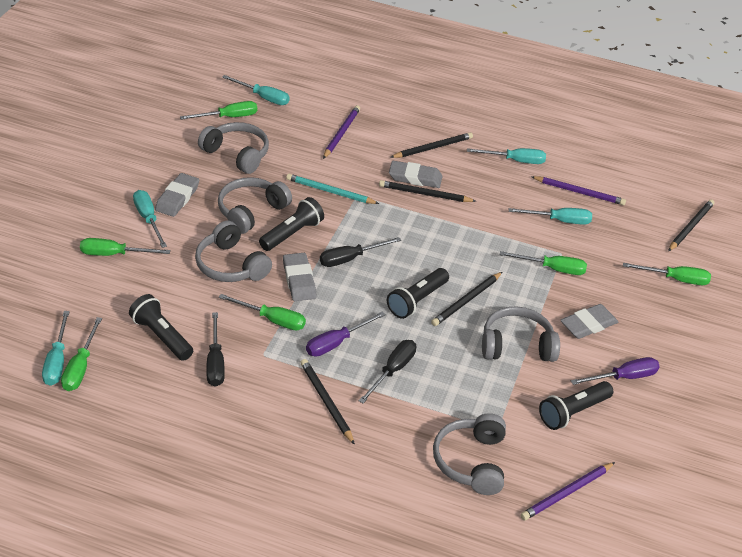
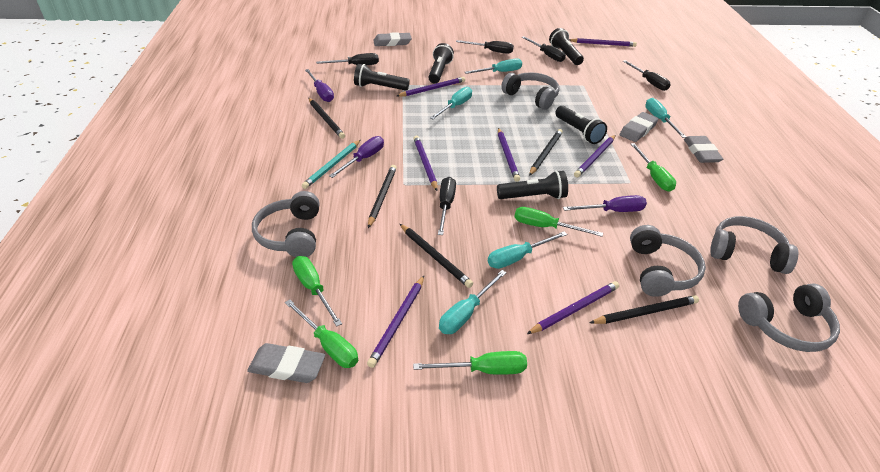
black flashlight: [129,294,193,361] [259,197,324,251] [387,268,449,319] [539,381,613,430] = 4 -> [354,64,410,91] [428,43,454,83] [497,170,568,199] [549,28,584,65] [555,106,607,144] = 5
black screwdriver: [206,312,225,387] [320,237,401,267] [359,340,416,404] = 3 -> [316,53,379,65] [438,177,456,235] [456,40,514,54] [522,36,566,62] [623,60,671,91] = 5
green screwdriver: [61,317,102,391] [80,238,170,256] [180,101,257,120] [219,294,306,330] [500,251,587,275] [623,263,711,285] = 6 -> [285,299,358,368] [292,256,342,327] [413,351,527,375] [514,207,603,237] [631,143,676,192] = 5
purple pencil: [323,105,360,159] [520,462,615,520] [531,176,626,205] = 3 -> [367,276,424,368] [397,77,465,97] [413,136,438,191] [498,128,520,182] [527,281,619,334] [569,38,637,47] [574,135,616,177] = 7
purple screwdriver: [306,312,386,357] [571,357,660,385] = 2 -> [305,69,334,102] [329,136,384,178] [563,195,647,212] = 3

